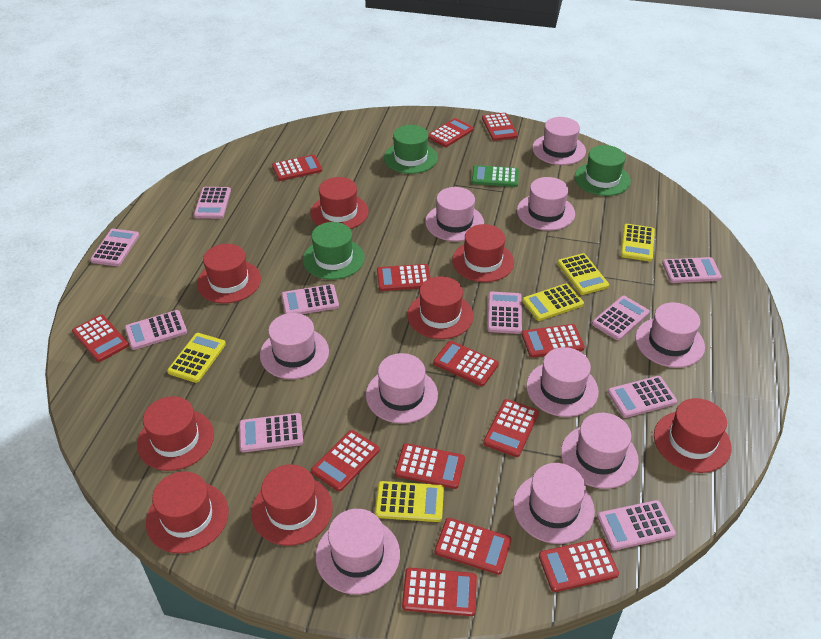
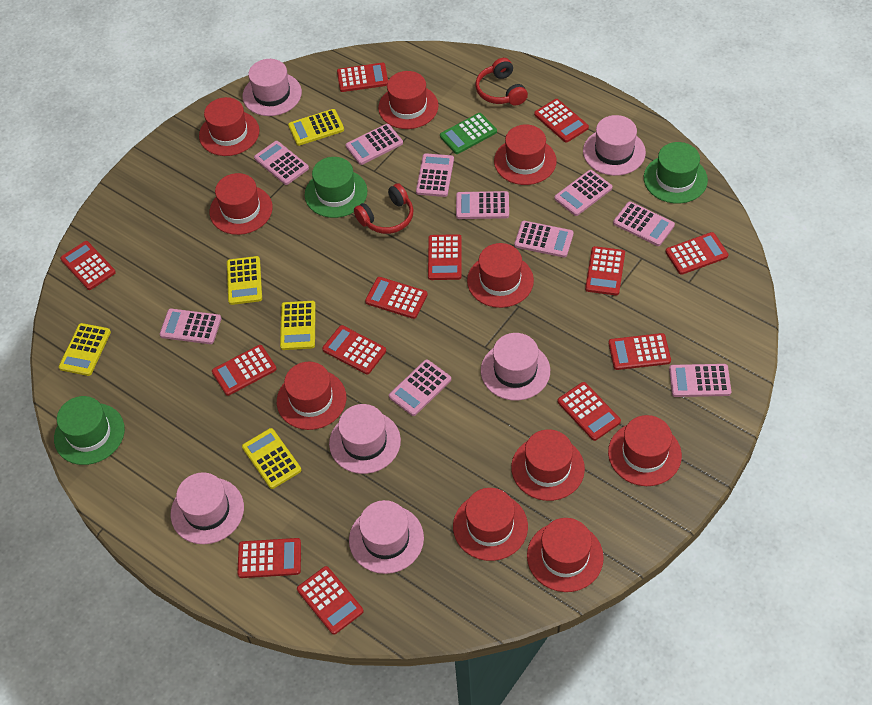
pink hat: [260,313,329,379] [316,509,400,594] [366,353,438,424] [425,187,484,242] [513,463,595,544] [517,177,575,231] [526,347,599,417] [532,117,586,165] [561,413,639,489] [635,302,705,368] = 10 -> [171,472,244,544] [242,59,302,116] [329,404,401,474] [349,500,424,574] [481,333,550,401] [583,115,646,176] = 6
red hat: [137,396,214,471] [146,471,229,554] [197,244,261,304] [251,464,333,546] [310,177,369,229] [407,276,473,339] [452,224,514,282] [654,398,732,473] = 8 -> [199,97,260,156] [210,173,273,235] [277,362,346,430] [378,71,439,129] [453,488,528,561] [467,243,534,308] [494,124,557,185] [511,429,585,501] [527,518,604,592] [608,415,682,486] = 10
red headphones: none = 0 -> [354,183,413,234] [475,58,528,105] = 2

